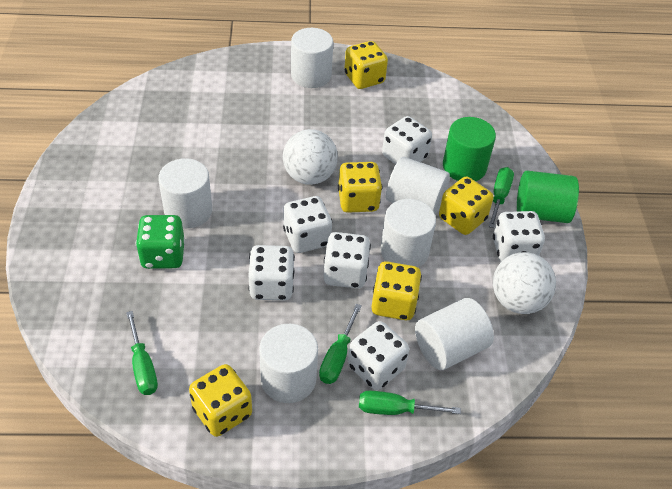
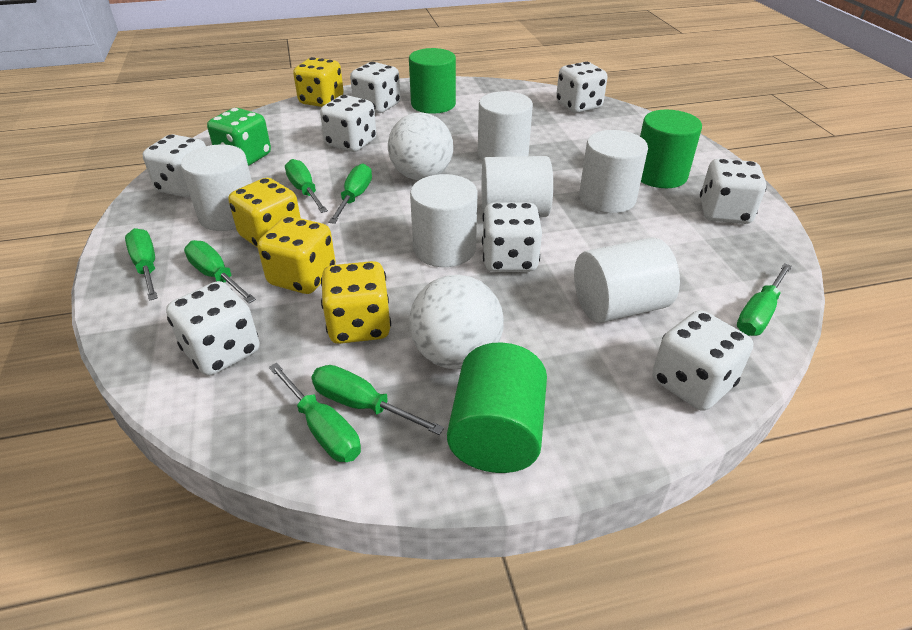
green cylinder: [443,117,496,181] [517,171,579,223] = 2 -> [409,48,456,114] [447,342,547,473] [640,110,702,188] = 3
green screwdriver: [126,311,158,395] [319,304,362,384] [359,391,461,415] [488,167,514,228] = 4 -> [125,228,158,301] [184,240,256,303] [269,363,361,462] [285,159,328,213] [311,365,444,435] [328,164,372,224] [737,263,792,336] = 7
white dice: [249,245,295,300] [283,196,332,253] [324,232,371,289] [348,321,409,390] [382,116,432,164] [493,211,545,262] = 6 -> [143,134,206,197] [166,281,260,376] [320,95,376,152] [350,62,400,113] [482,202,542,272] [556,62,608,113] [652,310,753,411] [700,159,767,224] = 8
yellow dice: [189,364,252,437] [338,162,382,213] [344,41,388,89] [371,261,422,320] [439,177,494,235] = 5 -> [228,178,301,248] [257,216,336,294] [293,57,344,107] [321,261,391,344] = 4

